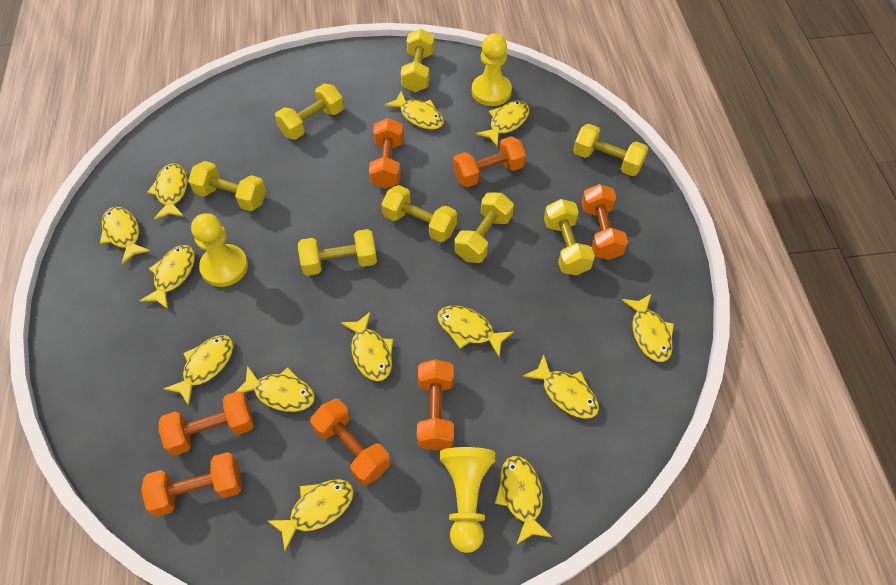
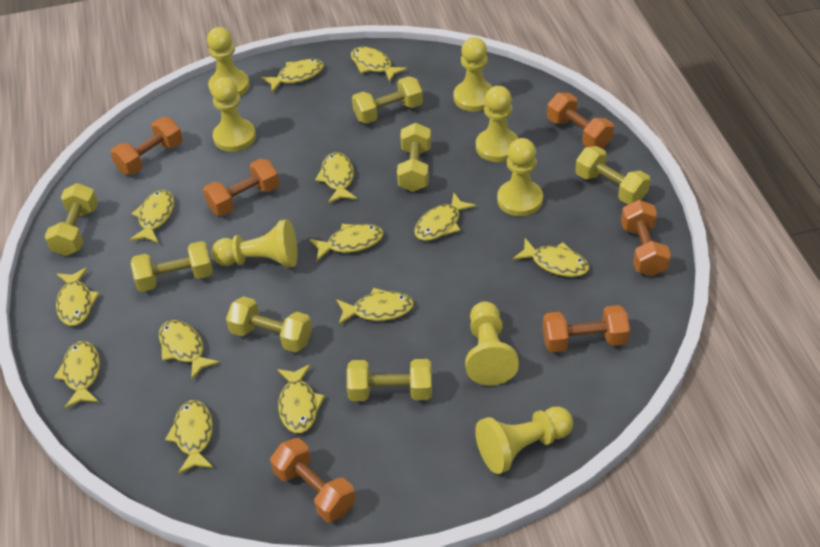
orange dumbbell: [141,452,241,517] [158,391,254,456] [310,399,390,486] [369,118,404,189] [417,359,454,451] [453,136,526,187] [581,184,628,260] = 7 -> [110,117,183,175] [203,159,279,216] [270,438,355,522] [543,305,630,353] [547,93,614,149] [621,200,671,276] = 6
yellow dumbbell: [188,161,266,211] [275,84,344,140] [298,229,377,276] [382,185,457,242] [401,29,434,92] [454,192,514,263] [544,199,595,275] [573,124,648,176] = 8 -> [45,183,98,256] [131,241,213,292] [226,296,312,353] [347,359,432,401] [352,76,423,124] [397,123,431,192] [575,146,650,204] = 7
yellow pawn: [191,213,248,287] [440,447,495,553] [472,34,512,106] = 3 -> [207,27,250,96] [211,77,256,152] [212,219,298,268] [453,37,493,112] [465,301,519,386] [475,407,573,474] [476,86,518,162] [497,138,543,216] = 8

